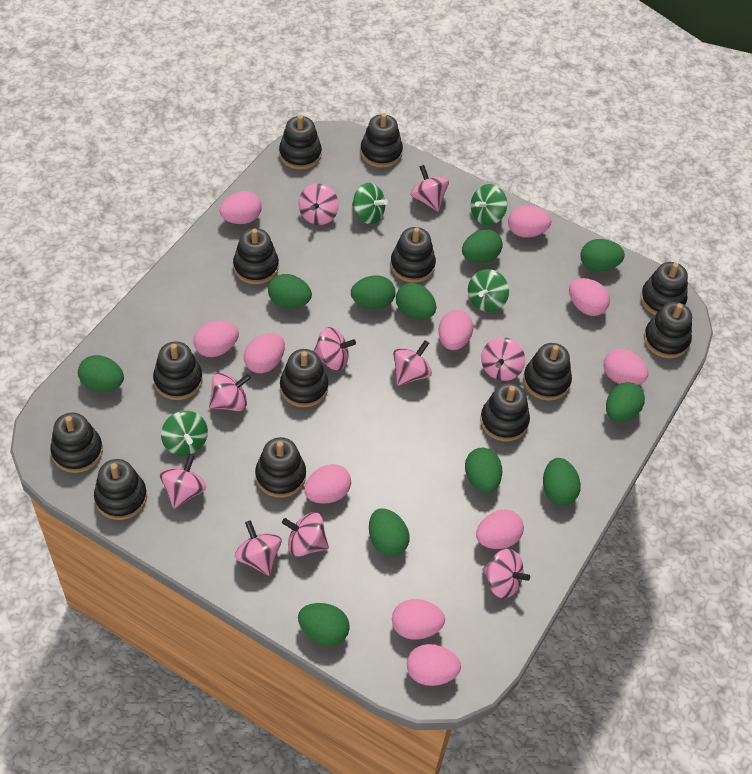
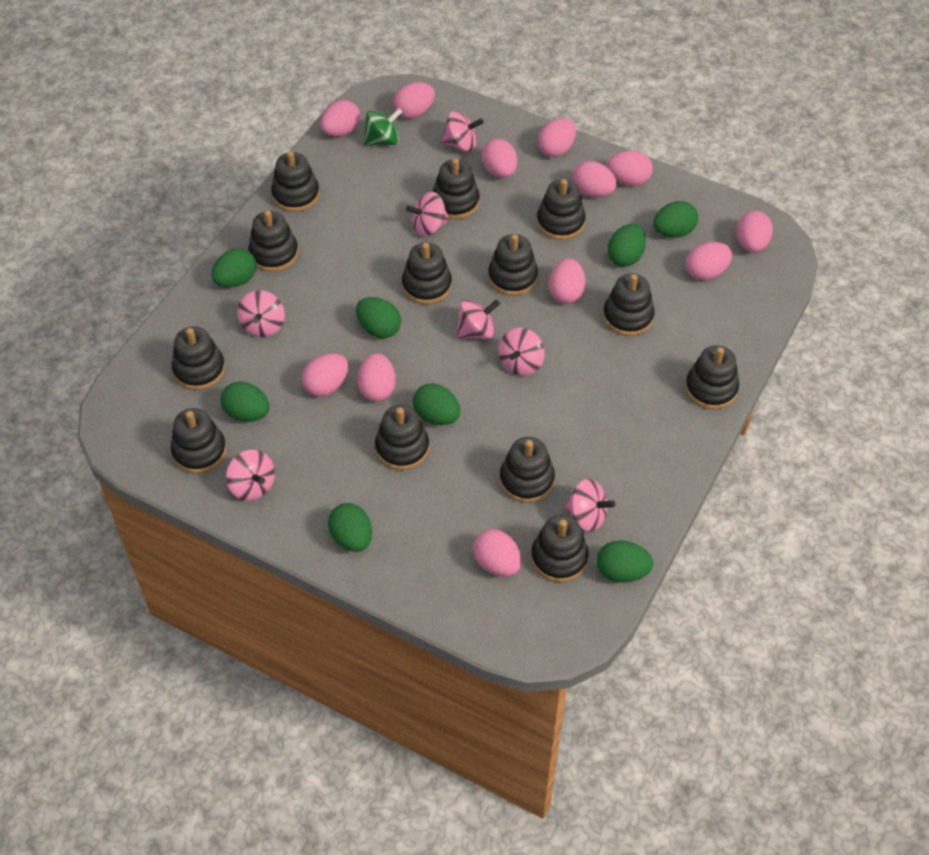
green egg: [78,355,124,392] [268,274,312,308] [298,603,350,646] [351,275,395,309] [369,508,410,557] [396,283,436,319] [462,229,503,263] [465,448,502,493] [543,458,581,505] [580,239,625,272] [606,382,645,422] = 11 -> [212,248,256,288] [220,381,269,422] [328,503,372,552] [356,297,401,338] [413,384,460,425] [597,540,653,583] [607,224,646,267] [653,201,698,238] = 8
green spinning top: [161,411,208,456] [352,183,388,224] [468,269,509,312] [471,184,507,225] = 4 -> [364,108,402,146] = 1
pink egg: [193,321,239,357] [220,191,262,224] [244,333,285,374] [304,464,351,504] [392,599,445,640] [407,644,461,686] [438,310,473,350] [476,510,524,549] [508,205,551,238] [569,278,610,316] [603,349,648,385] = 11 -> [302,353,348,397] [320,100,360,137] [357,353,396,402] [393,82,435,119] [473,529,522,577] [482,139,517,178] [538,118,576,157] [549,258,586,304] [572,161,617,197] [607,151,653,186] [686,242,732,281] [736,211,773,252] = 12
pink spinning top: [160,454,206,509] [209,372,251,411] [235,520,282,576] [282,512,329,557] [298,184,339,225] [313,327,356,370] [393,340,432,386] [411,165,449,212] [481,337,525,381] [482,549,530,599] = 10 -> [226,450,275,501] [237,290,285,337] [406,192,450,237] [441,111,484,152] [456,299,500,339] [499,328,544,376] [564,479,615,532] = 7

